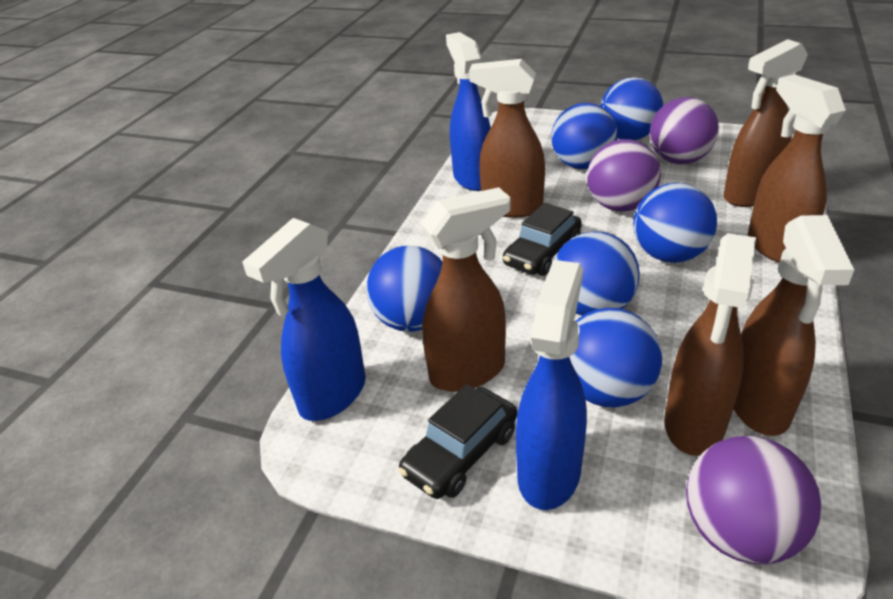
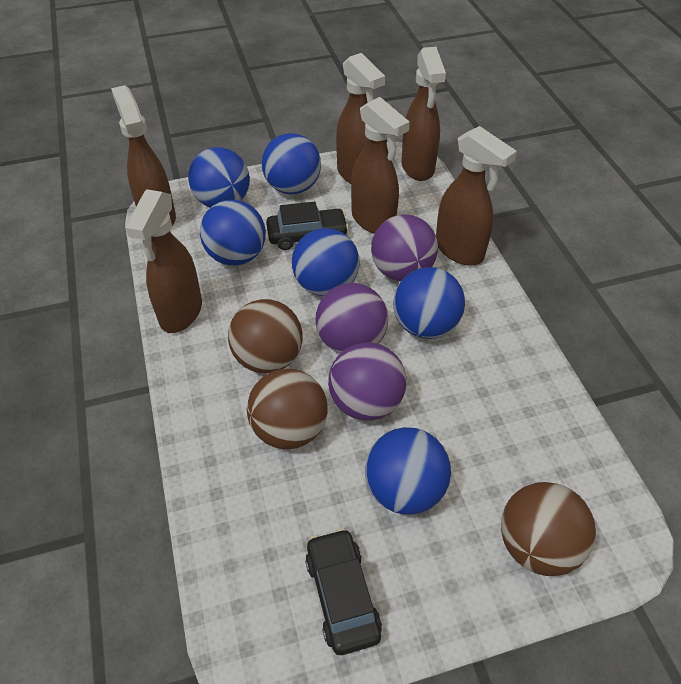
blue spray bottle: [242,218,366,421] [446,32,491,191] [516,260,587,510] = 3 -> none = 0
brown ball: none = 0 -> [228,299,303,373] [247,369,328,449] [501,482,596,576] = 3

